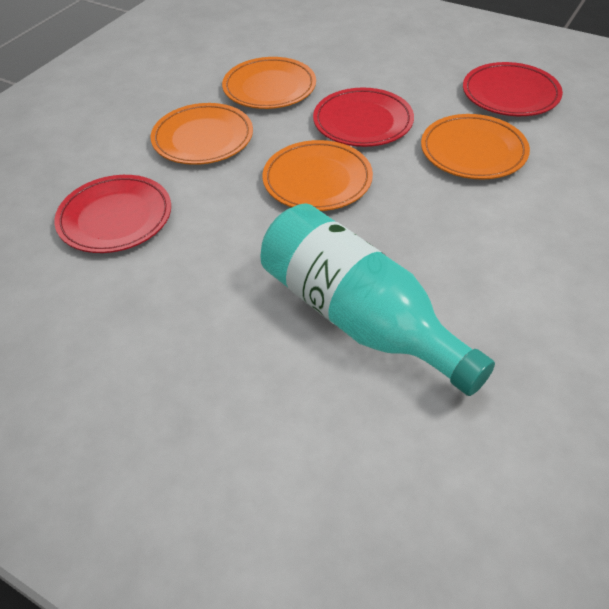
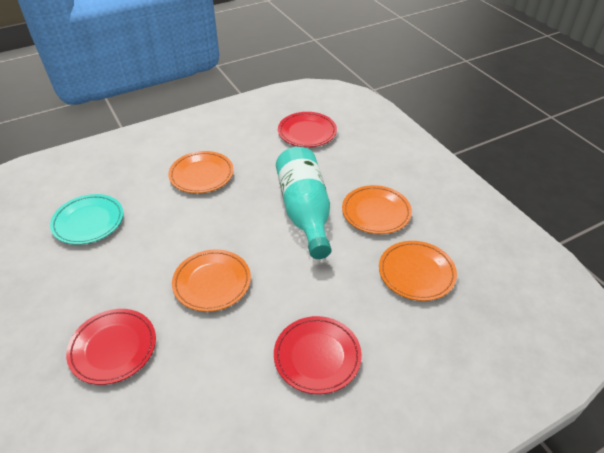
turquoise plate: none = 0 -> [50,194,123,245] = 1

